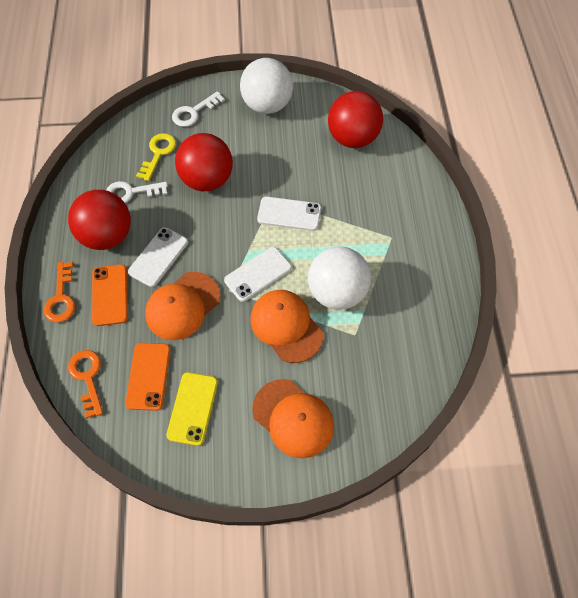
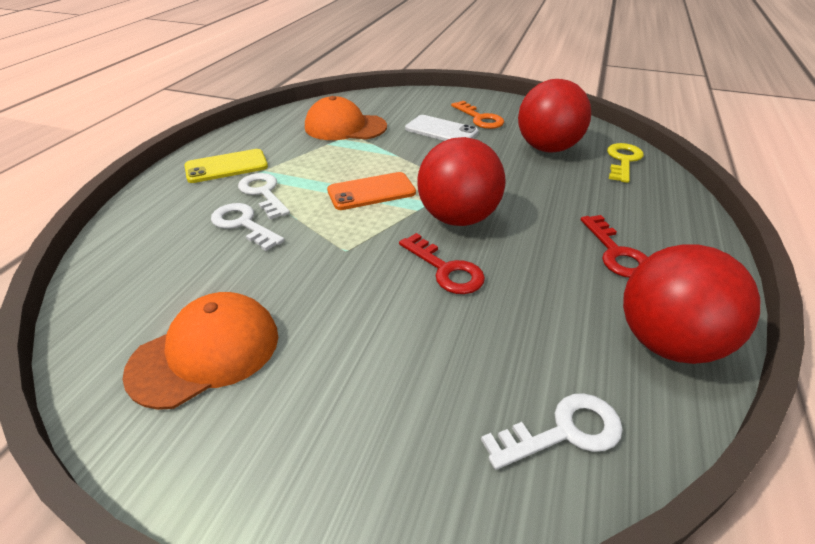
orange cap: [145,272,220,340] [250,290,323,363] [252,379,334,458] = 3 -> [123,292,278,410] [305,96,387,140] = 2
orange key: [44,262,75,322] [68,350,103,419] = 2 -> [451,101,504,129] = 1
orange phone: [92,264,128,326] [125,343,171,411] = 2 -> [327,172,416,210] = 1
red key: none = 0 -> [399,233,485,294] [581,215,647,278] = 2
white ball: [240,58,293,114] [308,246,371,310] = 2 -> none = 0
white key: [106,181,168,203] [172,91,225,127] = 2 -> [211,203,285,251] [238,173,290,219] [481,393,623,470] = 3
white phone: [128,227,188,287] [224,247,292,302] [257,196,321,231] = 3 -> [405,115,479,141] = 1

